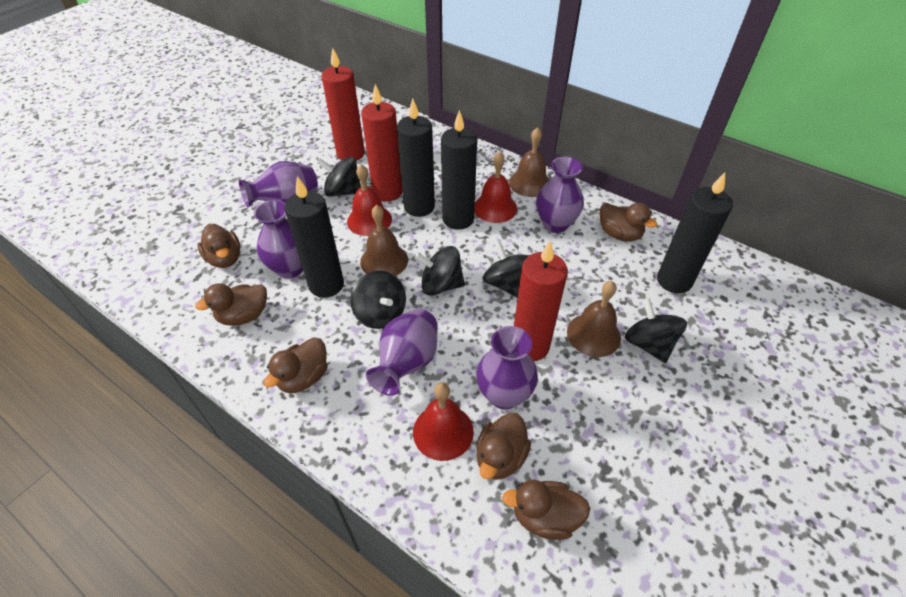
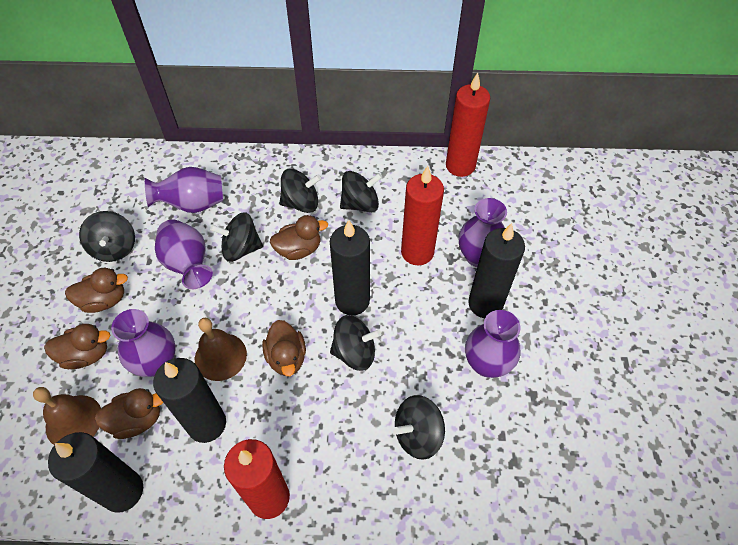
black spinning top: [317,157,361,197] [350,271,406,329] [415,246,465,296] [482,241,529,298] [625,298,687,363] = 5 -> [79,211,135,262] [210,212,263,262] [280,169,321,213] [330,315,381,371] [340,171,382,212] [394,395,445,460] = 6
brown bell: [360,205,408,276] [509,127,549,197] [567,281,621,357] = 3 -> [33,387,101,445] [195,318,247,381] = 2
brown duck: [195,283,267,326] [197,224,241,268] [264,337,328,393] [476,413,531,480] [502,480,590,540] [600,203,657,241] = 6 -> [44,324,111,369] [65,268,128,313] [94,388,163,439] [262,320,306,376] [270,215,328,260] = 5
red bell: [347,164,392,236] [413,382,474,461] [474,152,517,223] = 3 -> none = 0

